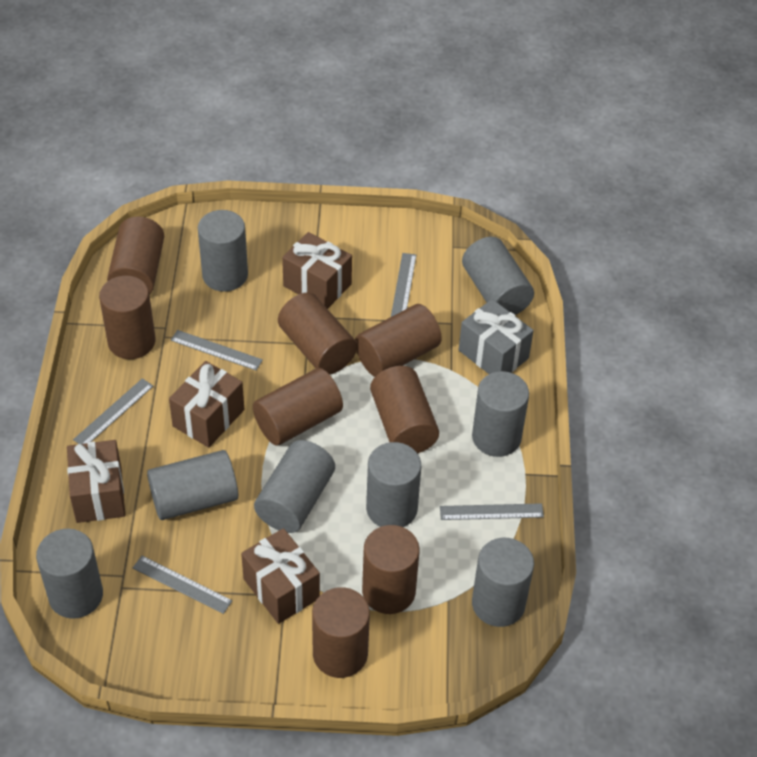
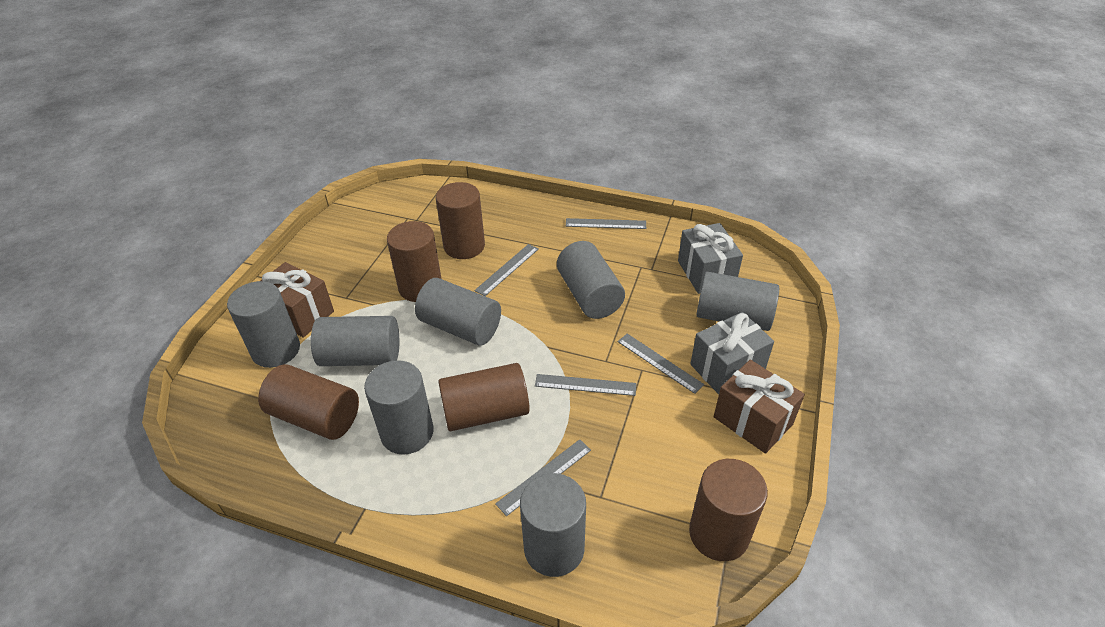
brown cylinder: [99,276,156,359] [107,217,164,294] [253,368,343,446] [278,292,357,375] [312,587,370,678] [355,304,442,377] [362,525,420,614] [370,366,439,454] = 8 -> [258,364,359,440] [387,221,442,302] [436,182,485,259] [438,363,530,431] [689,459,768,561] = 5
brown gift: [67,440,125,523] [169,361,244,448] [241,528,320,624] [282,232,352,309] = 4 -> [261,262,334,338] [714,360,805,454] = 2
grey cylinder: [36,529,103,619] [147,450,238,520] [198,210,248,292] [254,440,335,533] [366,442,421,527] [462,237,534,315] [472,371,529,457] [472,538,534,627] = 8 -> [227,281,300,368] [311,316,399,366] [364,360,434,455] [415,278,501,346] [520,473,586,577] [557,241,625,319] [696,272,779,331] = 7
grey gift: [459,299,534,374] = 1 -> [678,223,743,294] [690,312,774,394] = 2

